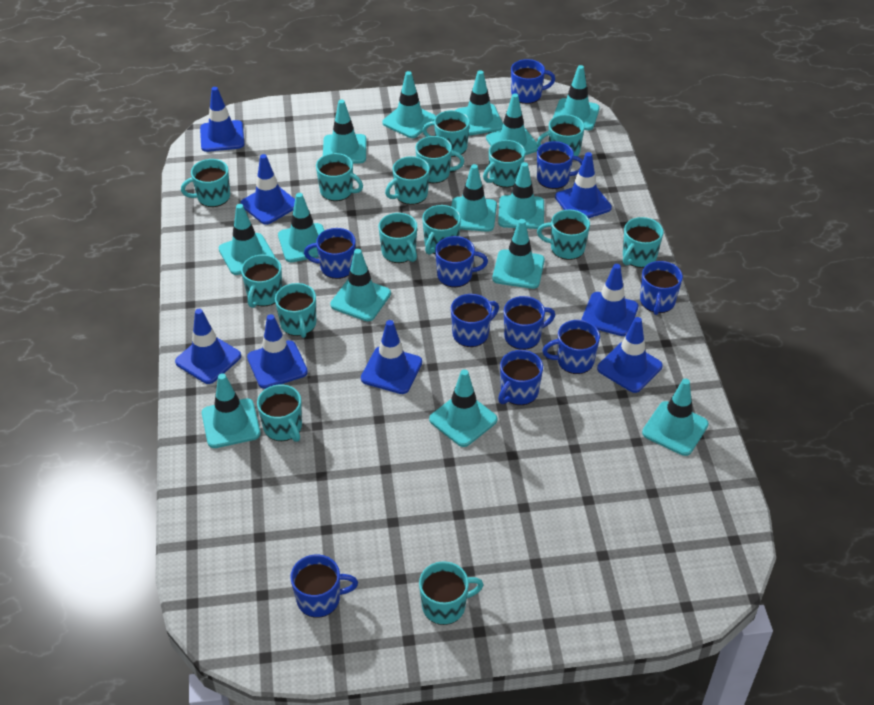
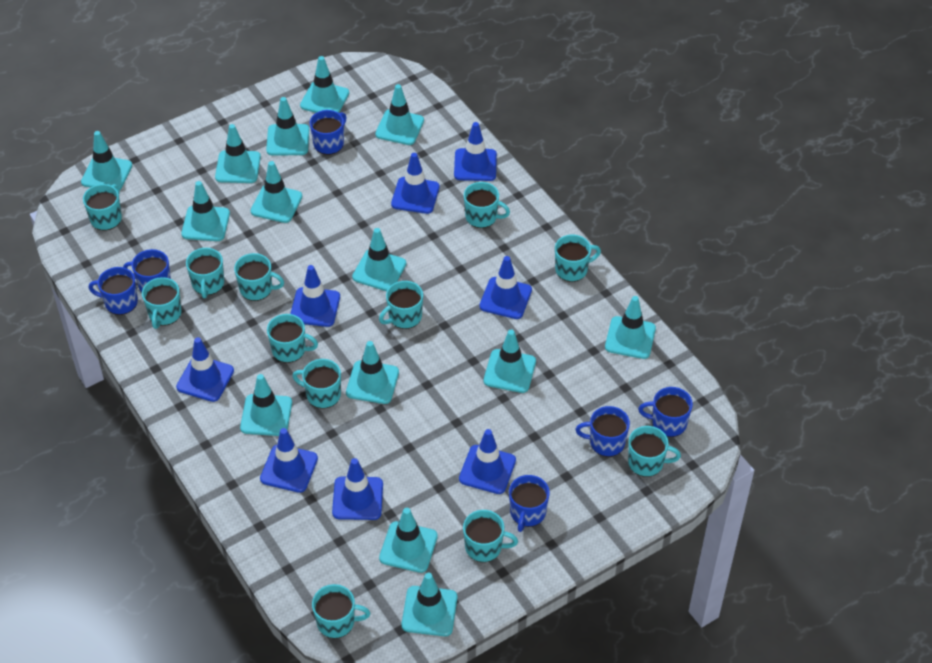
blue mug: [290,554,358,618] [304,228,356,279] [435,236,488,287] [451,294,499,347] [498,350,543,405] [504,296,555,350] [511,59,555,104] [537,141,583,189] [542,320,600,374] [640,261,683,315] = 10 -> [89,267,138,315] [123,249,171,292] [310,110,347,155] [509,475,550,532] [575,406,630,457] [638,387,693,437] = 6
turquoise mug: [181,159,230,207] [241,255,282,308] [257,385,302,442] [275,283,316,338] [316,153,363,201] [379,213,417,263] [385,156,430,205] [415,136,464,183] [419,562,484,625] [422,205,461,255] [423,110,470,157] [483,140,525,188] [537,114,585,157] [537,210,590,260] [623,217,663,268] = 15 -> [83,184,122,230] [142,277,182,329] [186,248,224,298] [234,253,284,301] [267,314,318,363] [293,359,341,408] [312,584,370,638] [379,281,423,329] [463,510,518,562] [464,182,510,228] [555,235,601,282] [628,426,681,477] = 12

